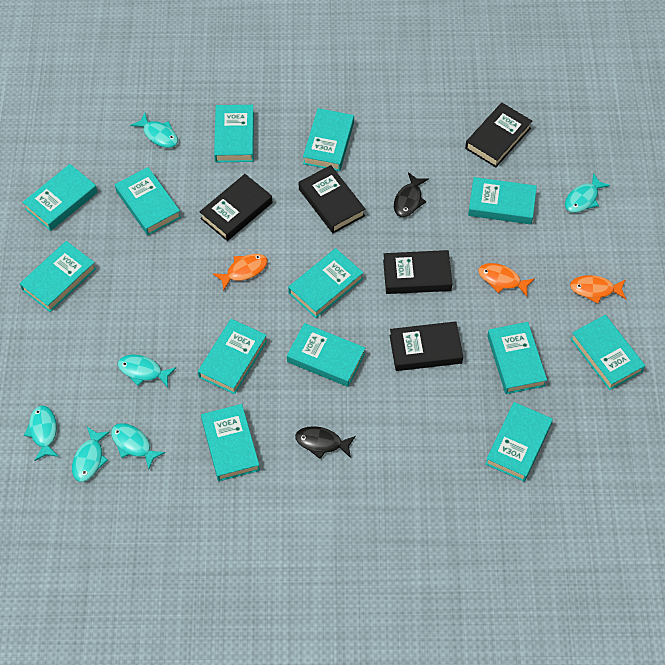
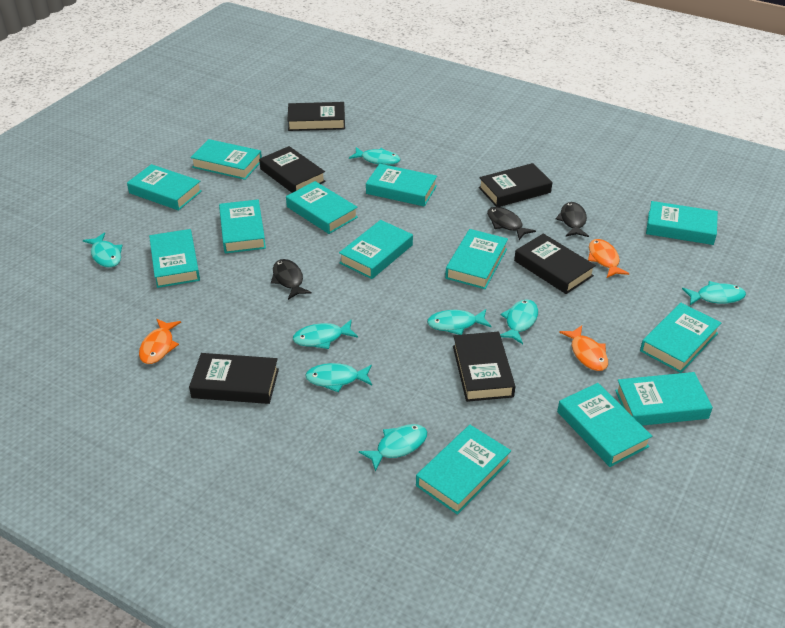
black book: [199,174,272,241] [299,165,365,233] [383,250,452,294] [390,321,463,371] [465,103,532,168] = 5 -> [189,353,279,404] [259,146,326,193] [287,102,345,131] [453,332,516,402] [479,163,552,207] [514,233,596,294] = 6
black fish: [295,426,356,459] [394,172,429,217] = 2 -> [271,259,312,300] [487,207,536,240] [556,202,589,237] = 3
turquoise fish: [24,405,59,461] [72,427,110,482] [111,423,165,469] [118,355,176,388] [130,113,178,148] [565,173,611,213] = 6 -> [83,233,123,268] [293,319,358,349] [305,363,372,392] [349,147,400,165] [359,424,427,472] [427,309,491,335] [500,299,538,344] [682,281,746,305] = 8

